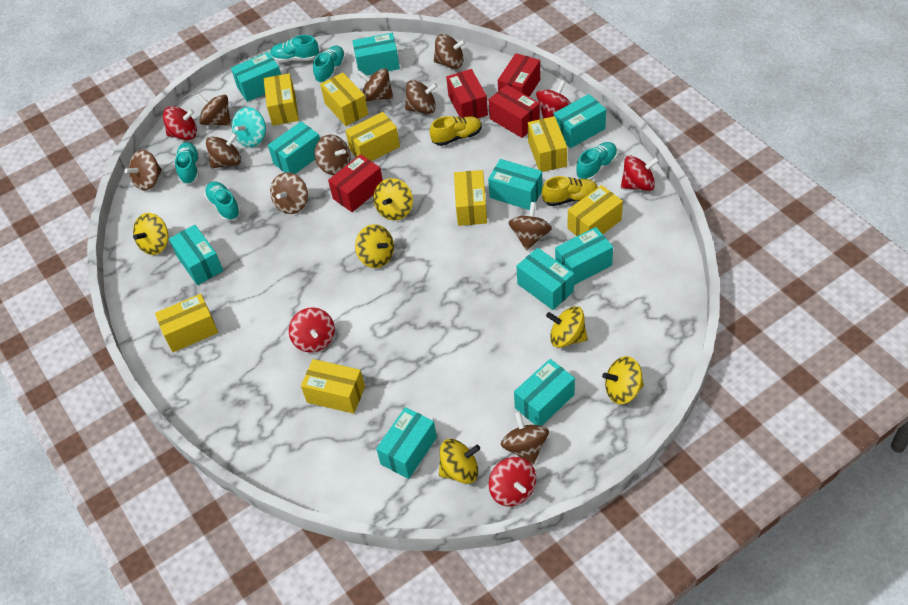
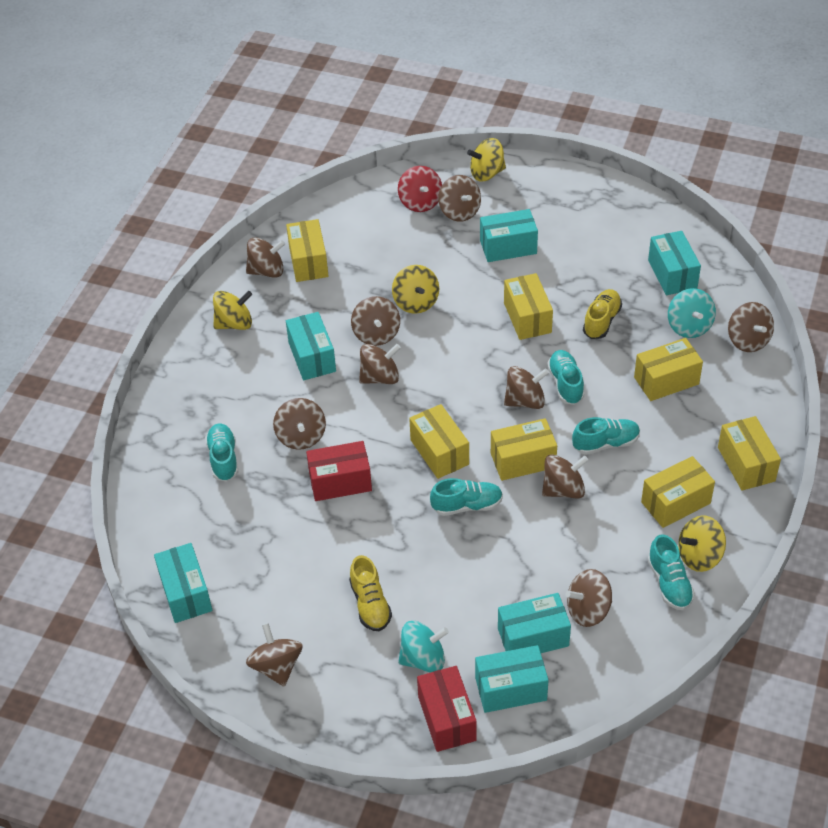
red box: [328,154,383,212] [446,69,488,118] [489,84,540,138] [498,53,540,97] = 4 -> [306,441,372,501] [417,666,477,752] = 2
red spinning top: [163,106,197,140] [289,308,335,353] [489,457,536,507] [536,80,571,119] [621,156,659,191] = 5 -> [398,166,442,212] = 1
turquoise box: [169,225,223,285] [231,52,281,102] [268,121,320,174] [352,33,400,75] [376,407,437,479] [488,159,542,210] [514,359,575,426] [517,248,574,310] [554,94,606,148] [555,227,613,285] = 10 -> [154,543,213,623] [286,312,336,380] [475,645,549,713] [480,209,538,262] [498,593,571,653] [648,231,701,295] = 6
turquoise spinning top: [232,107,266,147] = 1 -> [398,621,449,673] [668,288,716,338] = 2
yellow box: [155,294,218,352] [264,73,299,126] [301,359,365,414] [320,72,368,126] [345,112,400,161] [454,170,487,226] [528,116,567,172] [568,185,623,236] = 8 -> [286,219,328,282] [409,404,469,479] [491,418,557,481] [504,273,553,340] [634,338,703,401] [641,456,715,528] [718,416,781,490] = 7
yellow spinning top: [133,213,168,255] [355,224,394,268] [373,178,413,220] [439,439,480,484] [546,306,588,348] [602,356,644,404] = 6 -> [213,291,252,330] [392,265,439,314] [467,138,506,182] [678,515,726,572] = 4

